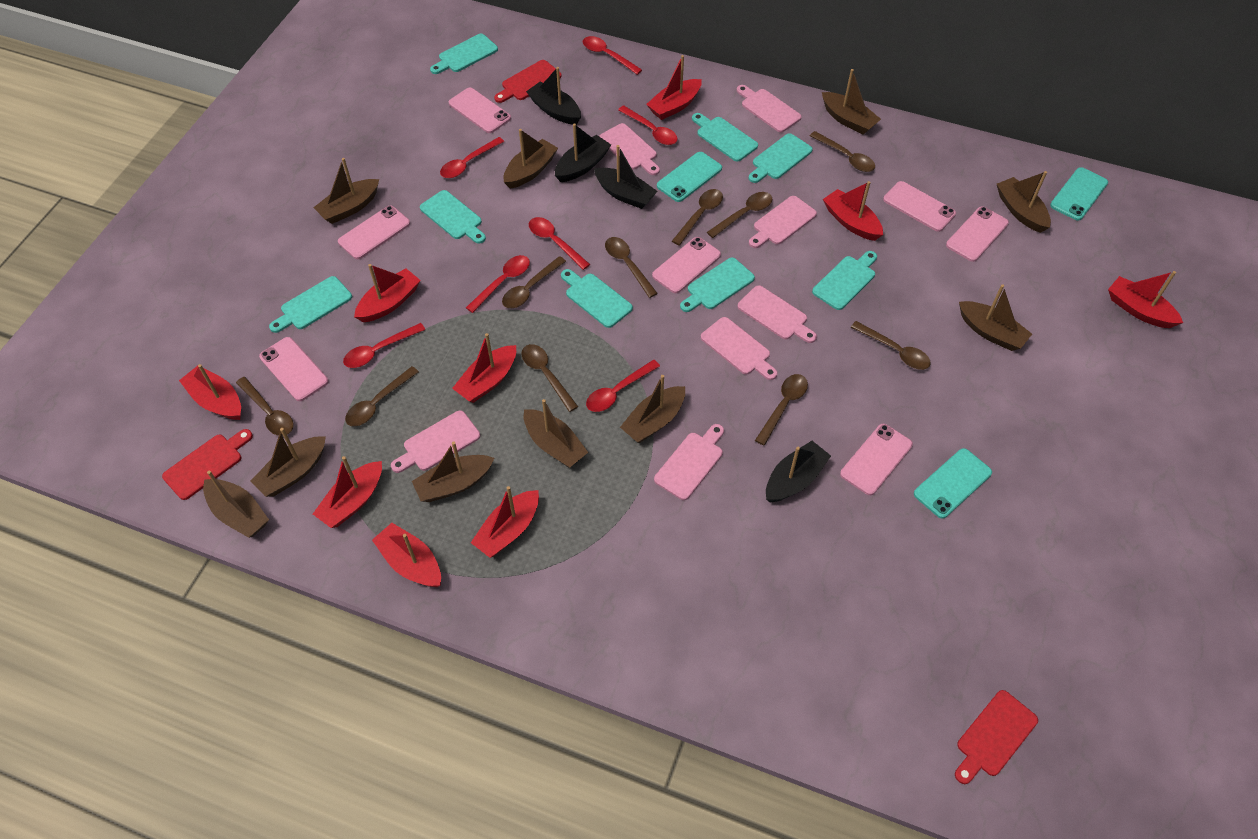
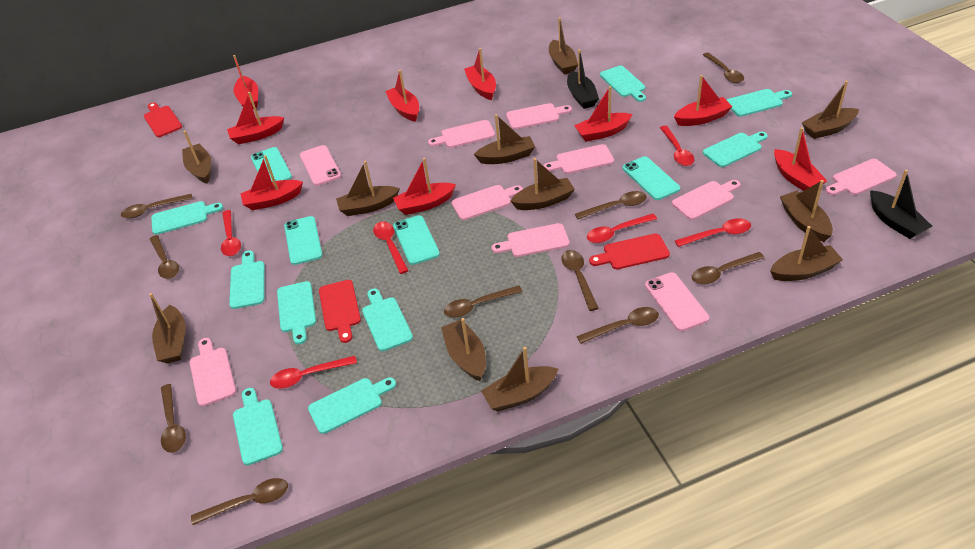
black boat: [526,67,581,125] [555,123,611,182] [594,145,658,209] [766,441,831,502] = 4 -> [567,49,599,109] [870,170,932,239] = 2
brown boat: [203,471,269,538] [251,428,326,497] [313,158,379,224] [412,442,494,502] [504,129,558,188] [524,399,588,468] [620,375,685,443] [822,69,881,135] [959,284,1032,351] [997,171,1051,233] = 10 -> [149,293,186,363] [182,131,211,184] [336,161,400,216] [441,318,486,381] [474,114,535,164] [481,347,558,412] [511,158,575,210] [549,17,578,74] [770,226,843,281] [780,180,833,242] [802,81,859,139] = 11
pink cutting board: [391,410,480,473] [599,123,660,175] [654,424,724,500] [701,317,778,380] [736,85,802,132] [737,285,817,343] [749,196,817,248] = 7 -> [190,338,236,407] [428,120,495,148] [451,185,523,220] [492,223,570,257] [506,103,572,129] [543,144,614,174] [672,180,740,220] [825,159,897,195] = 8
pink phone: [259,337,329,401] [338,206,410,259] [449,88,511,133] [652,237,721,293] [840,424,913,495] [883,181,956,232] [946,206,1009,262] = 7 -> [300,145,341,186] [645,272,709,331] = 2
red spoon: [343,323,425,368] [440,137,504,178] [466,255,530,313] [529,217,590,270] [583,36,642,75] [586,360,660,412] [618,105,678,145] = 7 -> [221,210,241,256] [270,356,357,389] [373,221,409,274] [587,213,657,243] [660,126,694,166] [675,219,751,247] = 6
turquoise cutting board: [269,276,352,333] [420,190,486,243] [430,34,498,74] [561,269,633,328] [680,258,755,312] [692,113,758,162] [748,133,813,183] [812,251,877,310] = 8 -> [151,201,223,235] [229,251,265,309] [233,388,283,465] [277,281,316,344] [308,377,396,434] [362,288,413,351] [600,66,646,102] [703,132,768,167] [727,89,792,117] = 9
turquoise phone: [657,152,722,202] [914,448,992,519] [1050,167,1108,221] = 3 -> [251,147,292,182] [284,216,322,265] [393,215,440,265] [623,156,680,200] = 4

